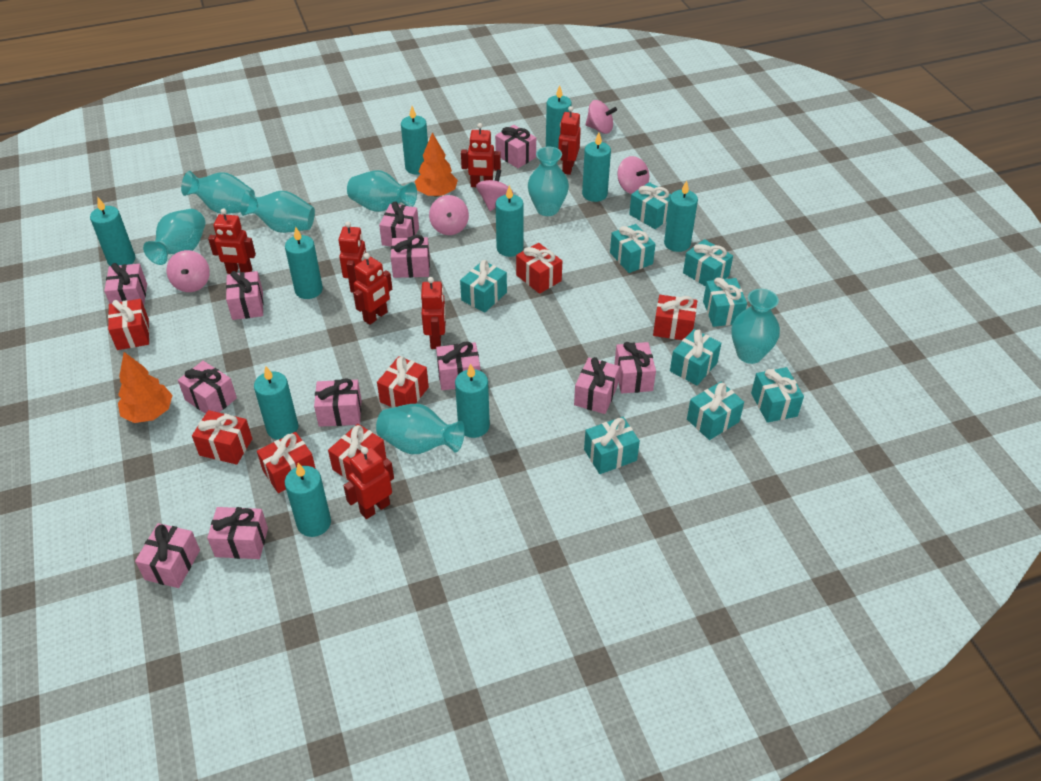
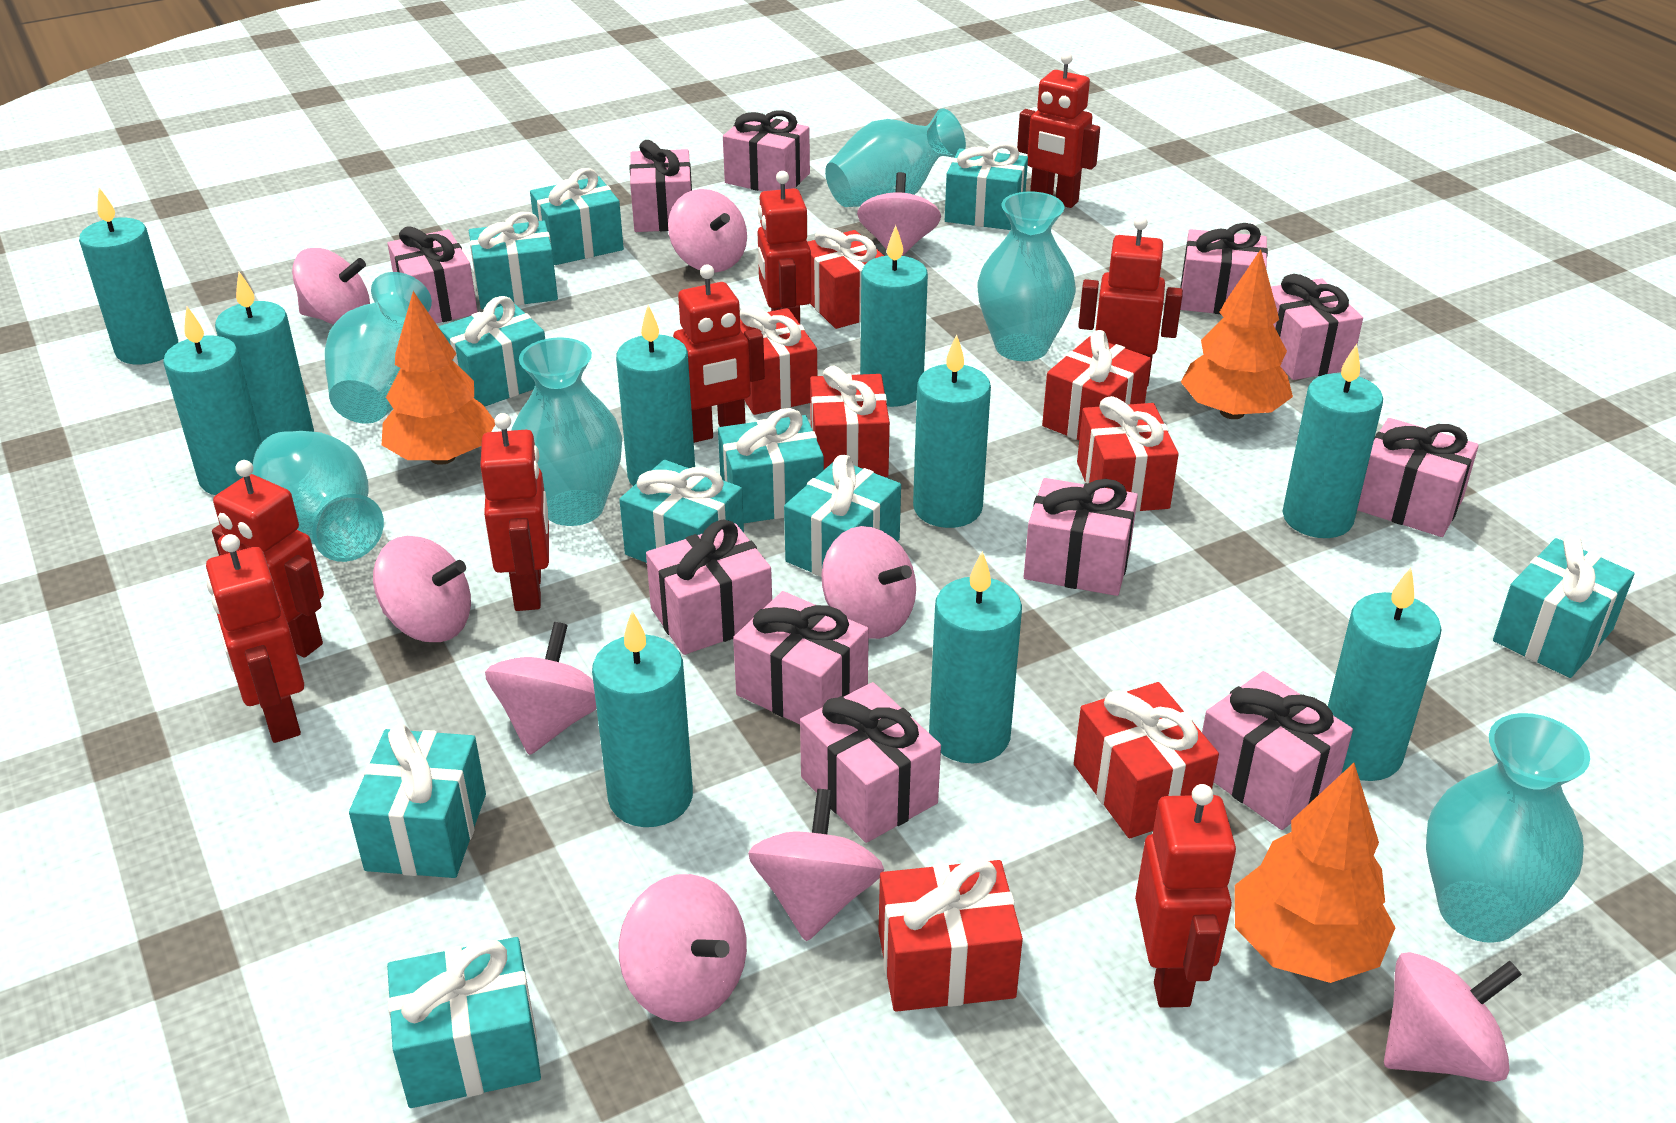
orange tree: [118,352,173,423] [415,133,458,197] = 2 -> [382,291,495,465] [1181,249,1293,419] [1235,763,1396,983] = 3
pink gift: [104,263,147,305] [135,523,200,588] [178,361,237,414] [207,507,268,559] [226,271,263,320] [314,378,361,427] [379,202,419,247] [391,235,430,278] [436,341,480,390] [495,125,536,168] [574,357,620,414] [614,342,656,394] = 12 -> [388,226,478,323] [630,140,692,232] [646,520,772,655] [723,110,810,191] [733,591,869,724] [800,682,941,843] [1024,478,1138,596] [1180,223,1268,314] [1202,671,1353,830] [1271,274,1363,380] [1357,418,1479,537] = 11
pink spinning top: [166,250,210,292] [429,195,469,235] [476,170,513,211] [585,100,617,134] [617,156,649,194] = 5 -> [292,248,370,325] [373,536,471,642] [485,622,597,755] [619,874,747,1022] [668,189,747,272] [748,789,884,941] [821,526,916,639] [857,172,941,256] [1384,952,1522,1082] = 9
red robot: [208,208,256,274] [339,222,366,293] [343,447,394,519] [353,253,392,325] [421,277,446,349] [461,123,501,187] [558,106,581,175] = 7 -> [206,534,304,743] [212,460,324,658] [480,413,549,611] [673,264,765,443] [758,171,811,323] [1017,52,1100,208] [1078,216,1183,387] [1135,784,1236,1008] = 8
turquoise gift: [460,260,507,313] [584,417,640,474] [610,224,656,273] [629,182,671,229] [670,329,721,385] [683,239,733,287] [687,382,744,440] [703,277,747,327] [751,367,804,423] = 9 -> [349,724,486,878] [387,937,541,1108] [439,296,545,407] [469,212,558,309] [530,168,624,265] [619,460,744,563] [718,408,824,523] [784,455,901,577] [945,142,1028,230] [1493,536,1635,678] = 10
turquoise vase: [143,209,206,265] [181,171,255,214] [241,190,315,233] [347,170,417,212] [376,404,465,454] [528,147,569,216] [731,289,780,364] = 7 -> [252,431,384,562] [325,272,432,424] [511,337,622,526] [825,108,966,207] [978,191,1076,361] [1426,713,1590,943] = 6

